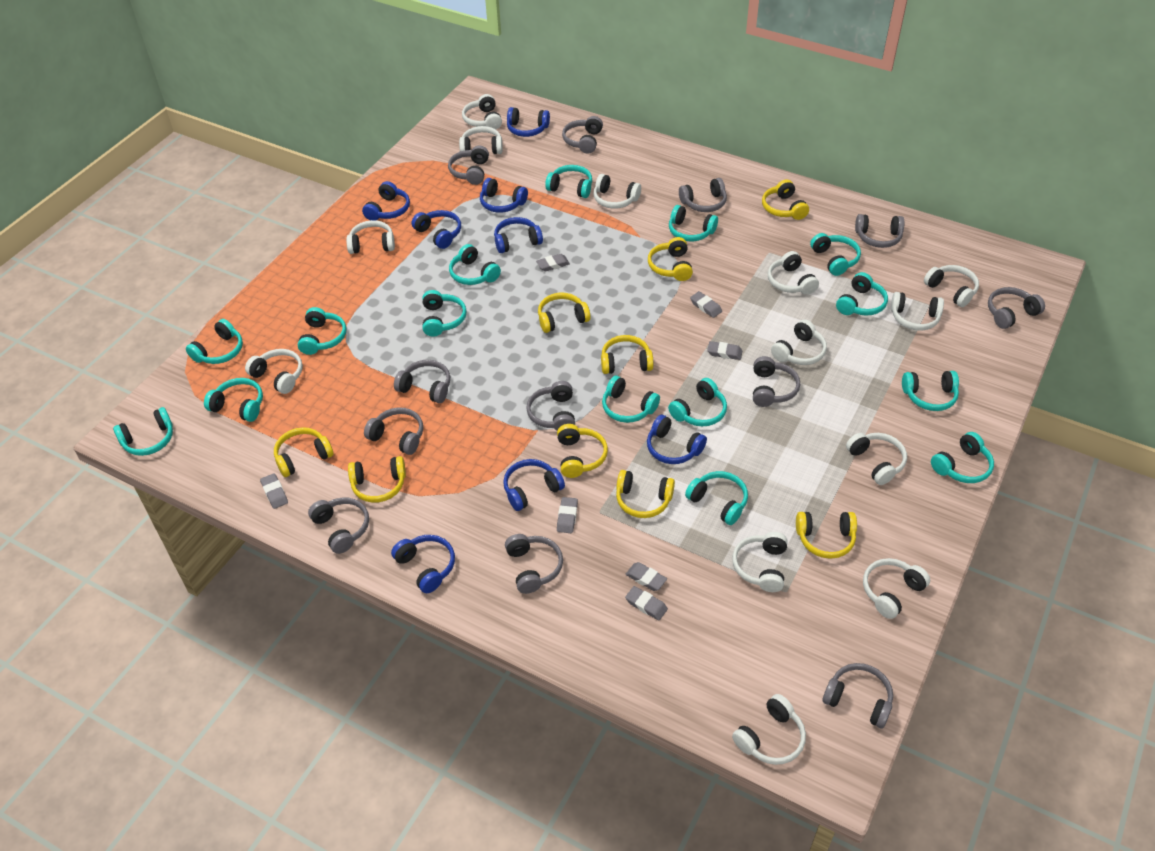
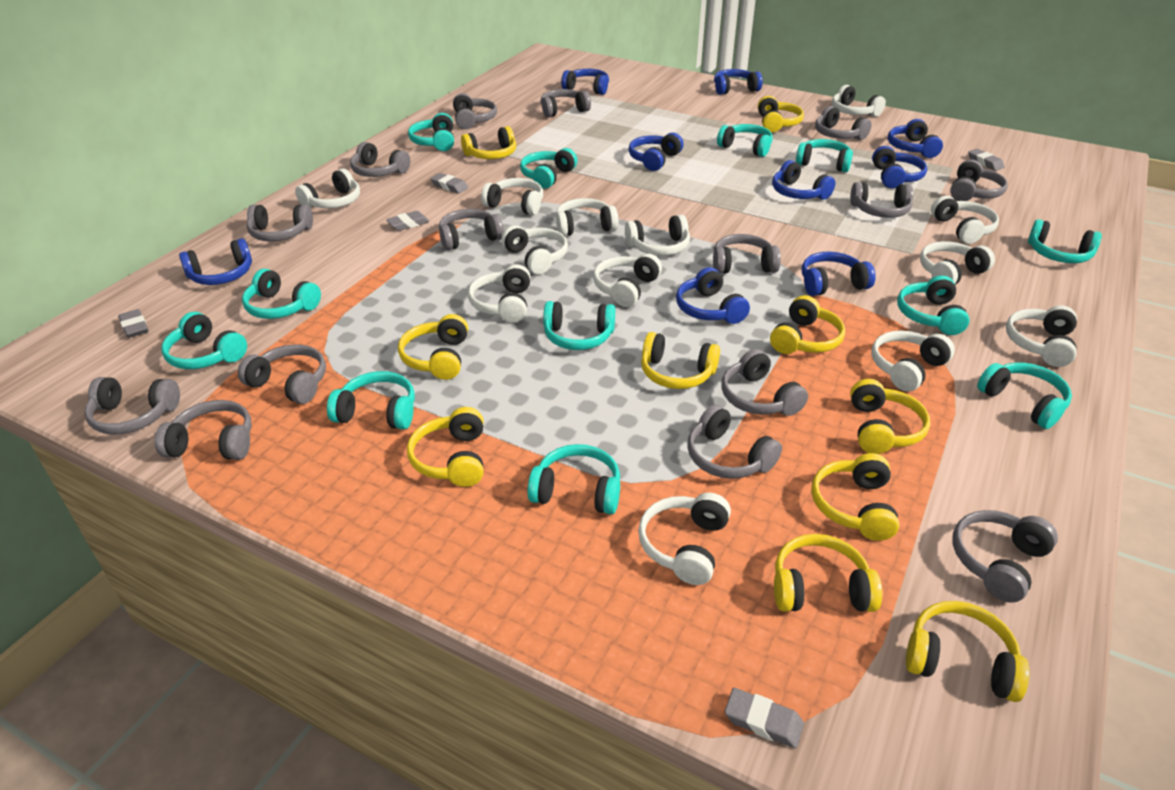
blue headphones: [362,181,410,220] [391,535,455,593] [412,210,461,249] [480,178,528,213] [494,217,543,253] [503,459,565,511] [507,107,550,137] [647,414,707,464] = 8 -> [179,238,252,285] [561,69,609,95] [629,133,683,171] [676,267,750,324] [714,69,763,95] [772,160,835,200] [802,252,876,296] [872,146,927,188] [888,119,943,158] = 9
grey eraser: [260,473,288,509] [536,254,570,271] [557,497,578,533] [625,586,668,620] [626,562,667,591] [690,291,722,318] [708,341,742,360] = 7 -> [118,309,149,338] [386,211,430,231] [430,173,468,194] [725,688,804,749] [968,149,1004,171] = 5
grey headphones: [308,497,369,554] [364,408,423,455] [394,360,450,403] [448,146,489,185] [505,534,563,594] [526,381,575,431] [562,116,603,154] [679,178,727,212] [753,356,800,407] [822,663,893,728] [855,214,904,248] [988,287,1045,329] = 12 -> [84,377,180,435] [155,400,252,460] [238,344,326,404] [247,205,313,242] [350,142,410,177] [439,209,504,250] [453,93,497,129] [541,89,591,117] [687,405,782,479] [713,234,781,274] [721,349,808,416] [815,106,872,140] [850,182,913,218] [950,159,1008,201] [953,510,1058,603] = 15
turquoise headphones: [113,407,173,456] [186,319,243,364] [204,378,263,422] [298,307,346,355] [423,290,467,337] [449,244,501,285] [545,165,592,198] [602,376,660,423] [668,378,727,426] [669,205,718,241] [685,471,748,525] [810,233,861,276] [836,272,888,316] [902,371,959,411] [931,432,994,483] = 15 -> [161,312,247,369] [242,269,321,319] [327,371,415,430] [408,113,454,151] [520,148,577,189] [527,444,620,515] [543,301,615,350] [717,124,773,157] [796,139,853,172] [897,275,970,335] [977,362,1072,429] [1028,219,1102,263] = 12
yellow headphones: [274,427,334,477] [348,456,406,503] [538,293,590,333] [557,424,608,478] [601,335,653,374] [616,470,675,518] [648,237,693,281] [762,179,809,220] [796,512,857,559] = 9 -> [398,314,468,380] [407,407,483,487] [461,126,516,159] [641,332,720,389] [758,96,804,132] [770,295,845,354] [774,534,882,612] [811,453,899,541] [850,379,930,454] [906,601,1030,702] = 10

